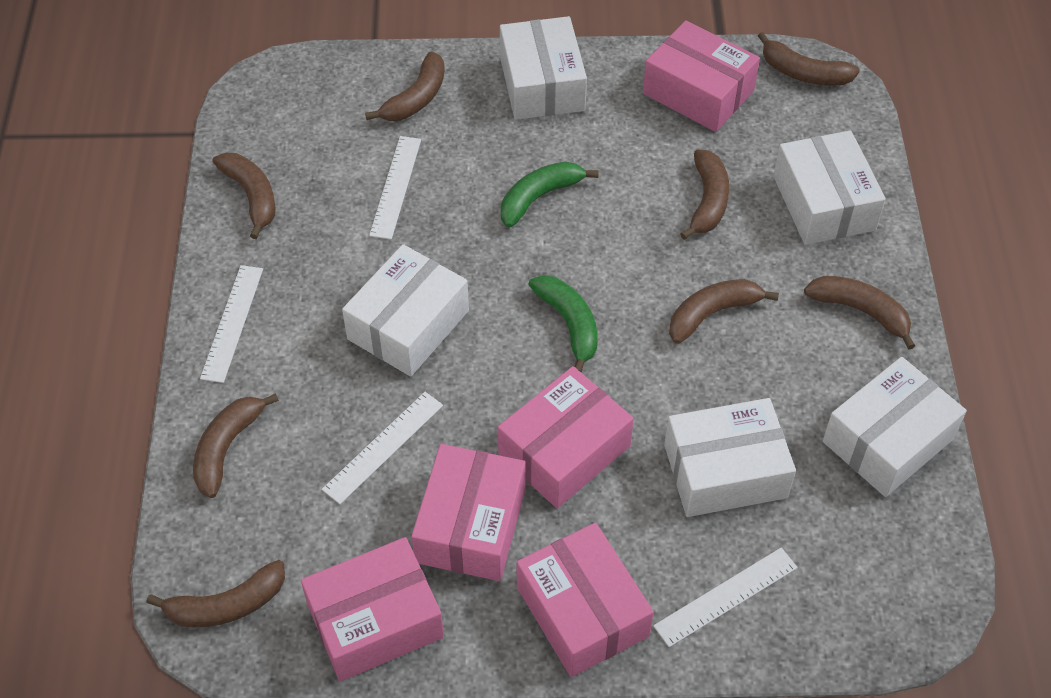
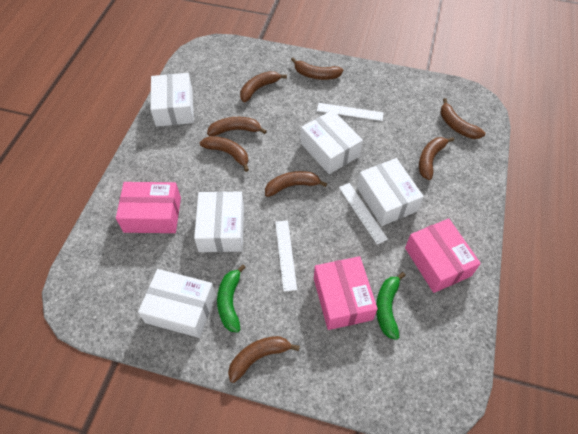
pink box: [301,537,444,682] [411,444,526,581] [498,366,634,508] [517,522,654,677] [643,20,760,132] = 5 -> [116,182,181,233] [314,256,378,330] [405,218,481,293] = 3
white ruler: [200,265,263,383] [322,392,443,504] [369,136,421,239] [653,548,798,647] = 4 -> [275,220,297,292] [317,103,384,121] [339,183,388,244] = 3

